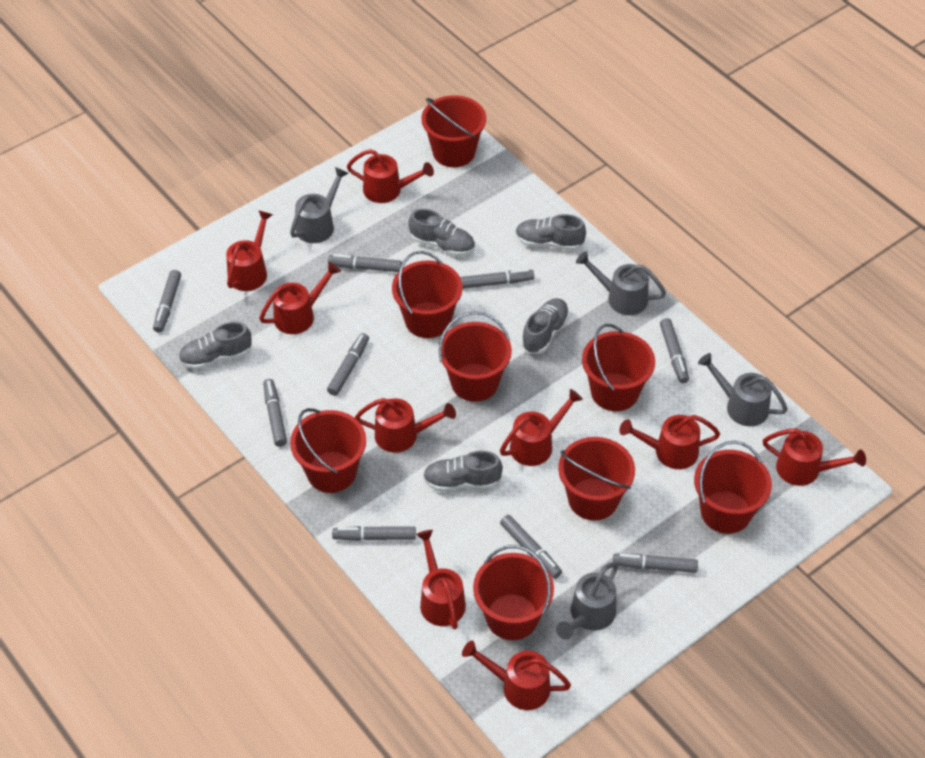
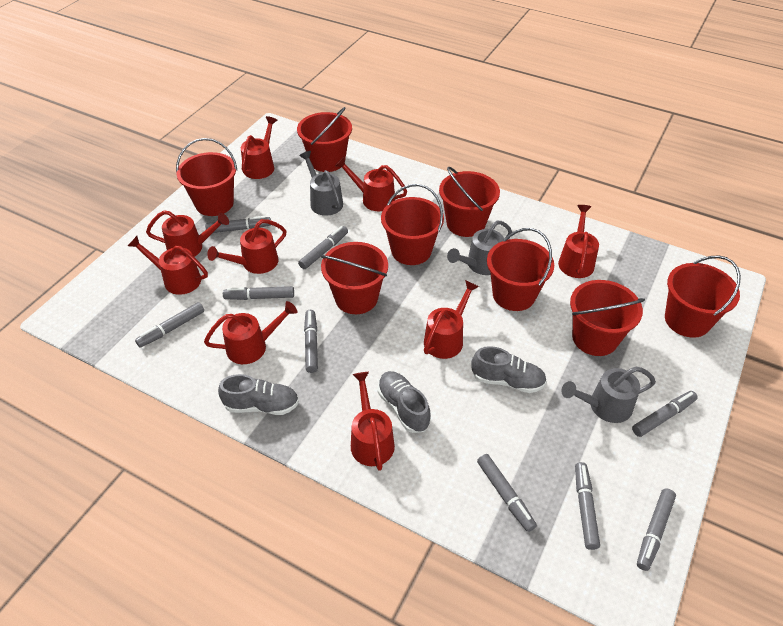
grey shoe: [178,322,252,370] [409,209,475,256] [423,450,503,491] [515,214,586,250] [521,298,569,354] = 5 -> [218,374,299,415] [378,371,431,433] [472,346,547,393] = 3
grey watering can: [290,167,348,243] [556,562,618,639] [576,251,666,315] [698,353,788,426] = 4 -> [299,151,343,216] [447,221,512,275] [561,367,656,423] = 3

